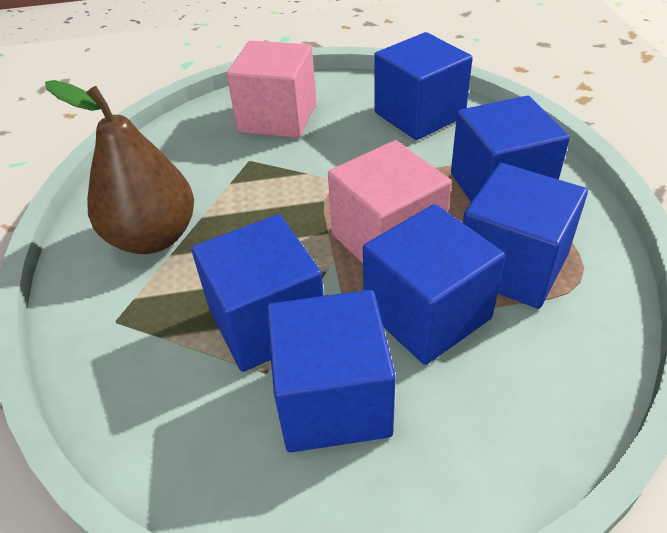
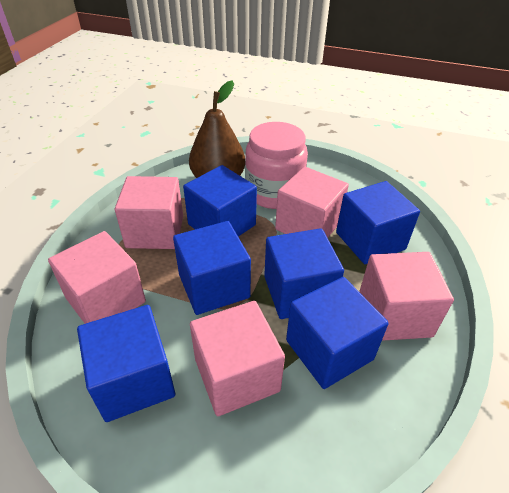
pink cube: [227,41,316,138] [328,140,451,264] = 2 -> [48,231,146,324] [115,176,183,249] [190,301,285,416] [275,167,349,238] [359,252,454,341] = 5
pink jar: none = 0 -> [245,122,308,209] = 1

